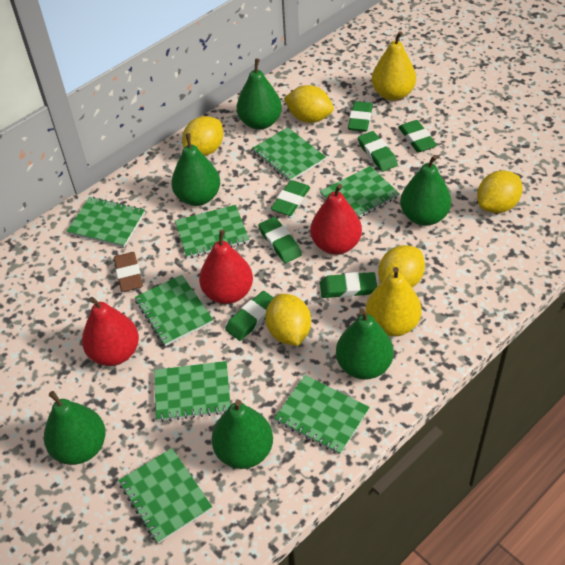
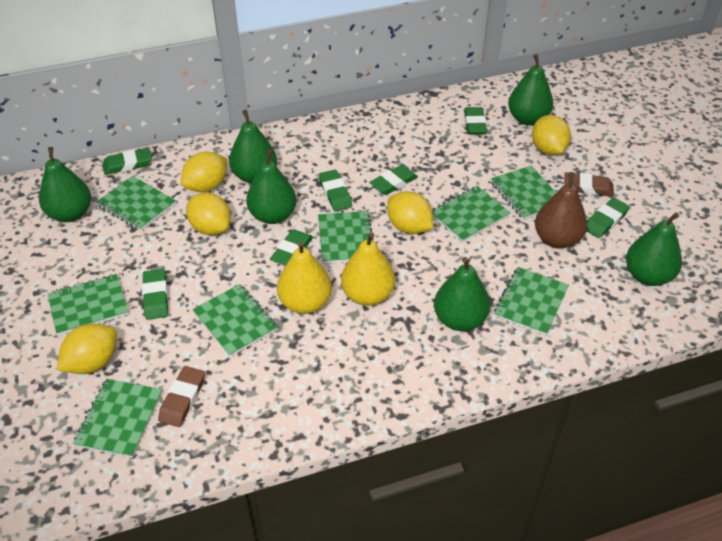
brown eraser: [114,252,143,292] = 1 -> [158,366,205,427] [564,172,614,196] = 2
brown pear: none = 0 -> [535,172,587,249] = 1
red pear: [82,297,139,366] [199,230,253,304] [310,184,362,255] = 3 -> none = 0

